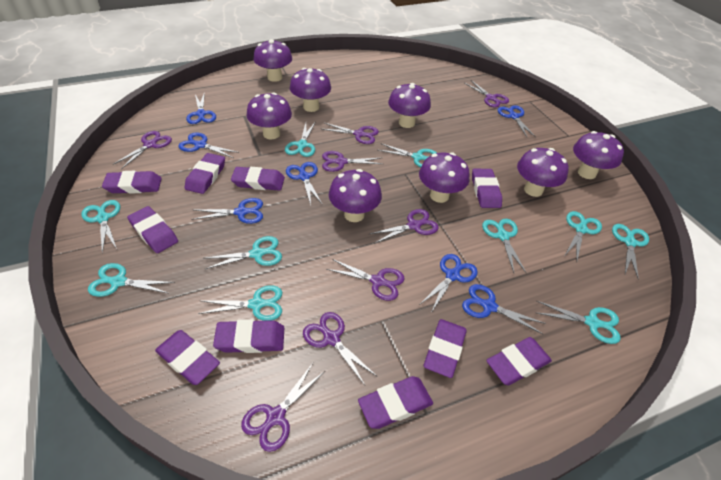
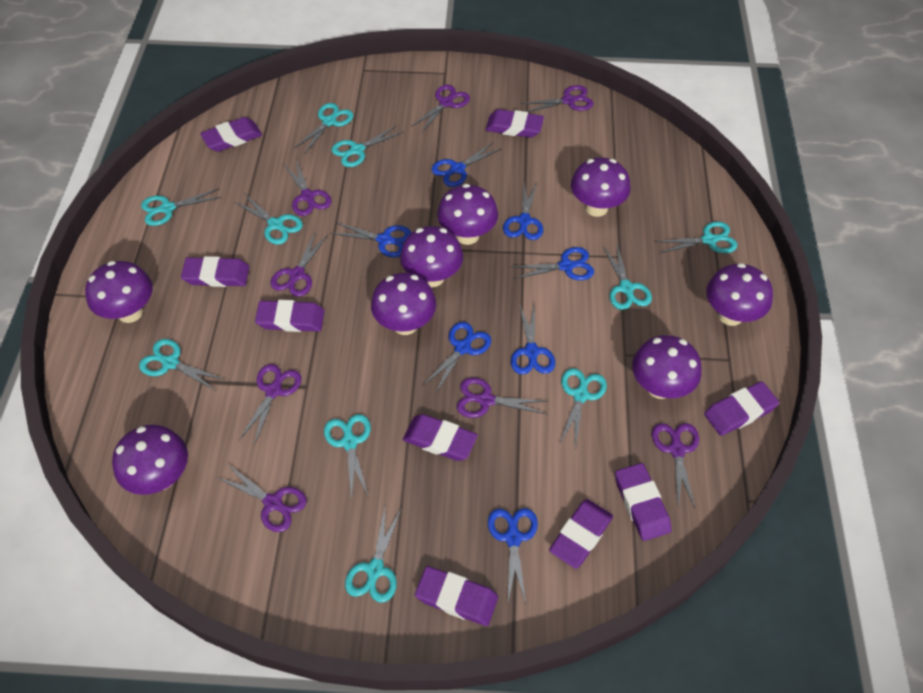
purple eraser: [102,171,162,194] [127,206,178,253] [155,330,220,385] [185,153,225,194] [213,319,284,353] [231,167,285,191] [358,376,433,429] [424,319,467,378] [472,169,502,208] [486,337,552,385] = 10 -> [181,256,249,287] [200,117,262,152] [255,300,324,332] [403,414,478,461] [415,566,498,626] [486,109,544,138] [549,499,613,569] [615,463,671,541] [704,381,779,436] = 9

